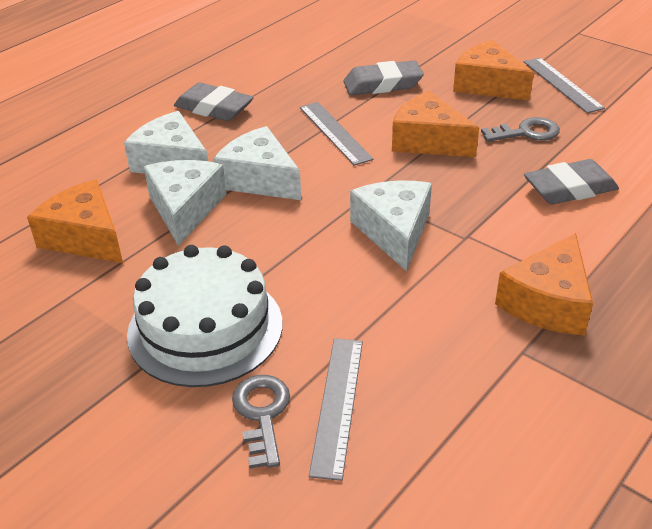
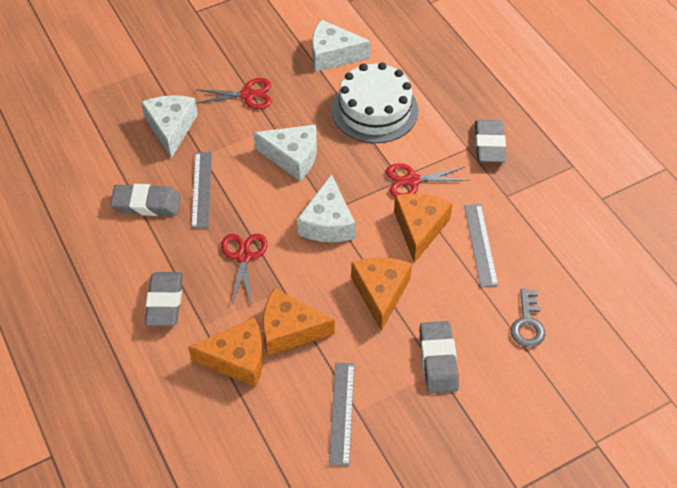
grey eraser: [174,82,254,121] [343,60,424,95] [524,159,619,204] = 3 -> [110,184,181,216] [145,272,183,326] [420,321,459,393] [475,120,506,163] = 4
grey key: [232,375,290,469] [481,117,560,142] = 2 -> [510,289,545,347] = 1
red scissors: none = 0 -> [197,78,272,109] [221,234,267,306] [386,163,469,197] = 3

